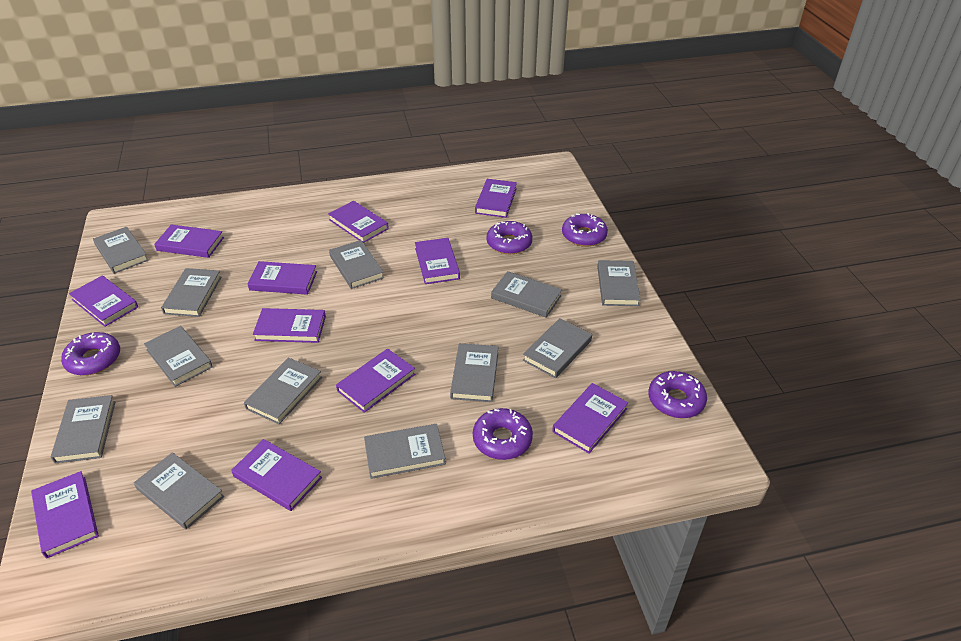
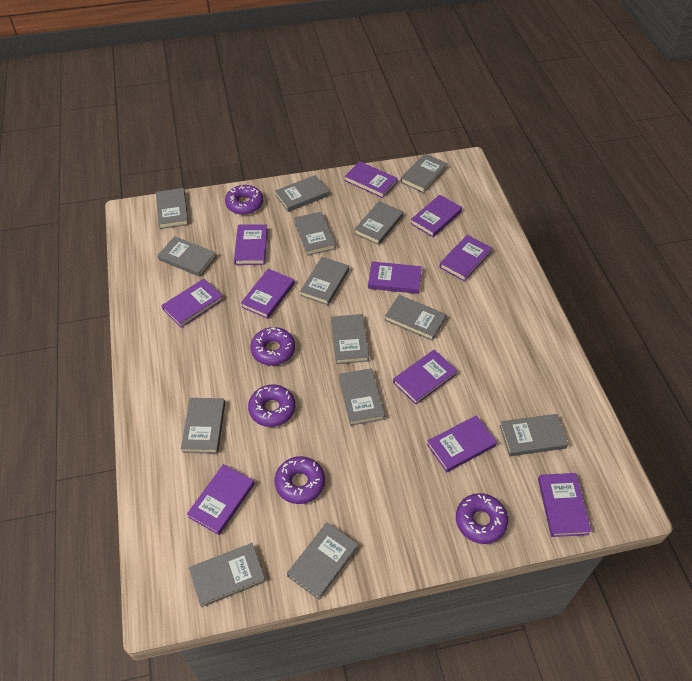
grey book: [51,395,116,463] [93,227,148,274] [134,452,224,529] [144,326,213,387] [161,268,221,317] [244,357,322,424] [329,240,384,289] [364,424,446,479] [450,343,498,402] [491,271,562,318] [523,318,592,378] [597,260,641,306] = 12 -> [156,188,189,229] [157,236,216,277] [181,398,225,454] [189,543,266,608] [275,175,329,212] [287,522,358,600] [294,212,336,256] [300,257,349,305] [331,314,369,364] [339,368,385,426] [354,201,403,245] [385,295,446,341] [400,153,448,193] [500,414,569,456] = 14

